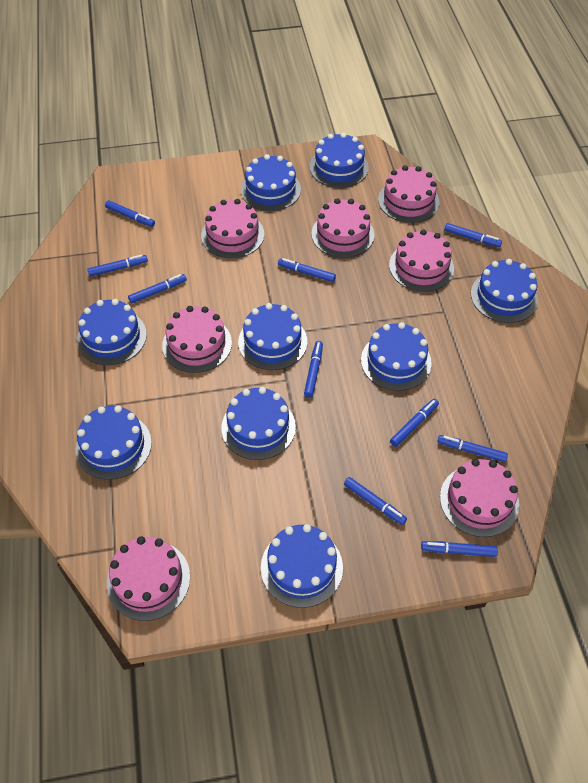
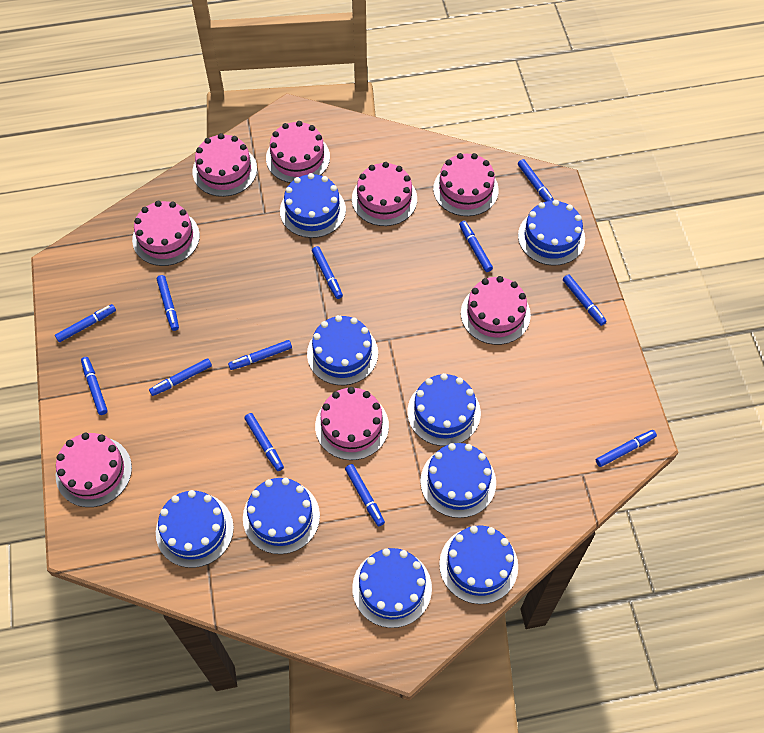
blue marker: [87,255,148,277] [105,200,155,227] [128,274,187,304] [278,258,336,282] [304,341,323,397] [344,477,407,525] [390,399,439,447] [421,541,498,557] [437,435,508,462] [444,223,502,247] = 10 -> [55,304,116,342] [81,357,108,415] [149,358,212,396] [157,275,179,331] [228,340,292,370] [244,413,284,471] [312,246,343,299] [345,464,385,526] [459,221,493,272] [518,159,554,202] [563,274,607,326] [596,430,657,467] = 12
pink cake: [107,536,190,621] [162,306,232,373] [201,199,264,259] [311,198,375,258] [378,165,439,223] [389,229,454,292] [440,459,519,537] = 7 -> [56,433,132,507] [132,201,200,266] [192,133,257,197] [266,121,330,183] [315,387,389,460] [352,162,417,226] [433,153,499,216] [461,276,531,345] = 8

